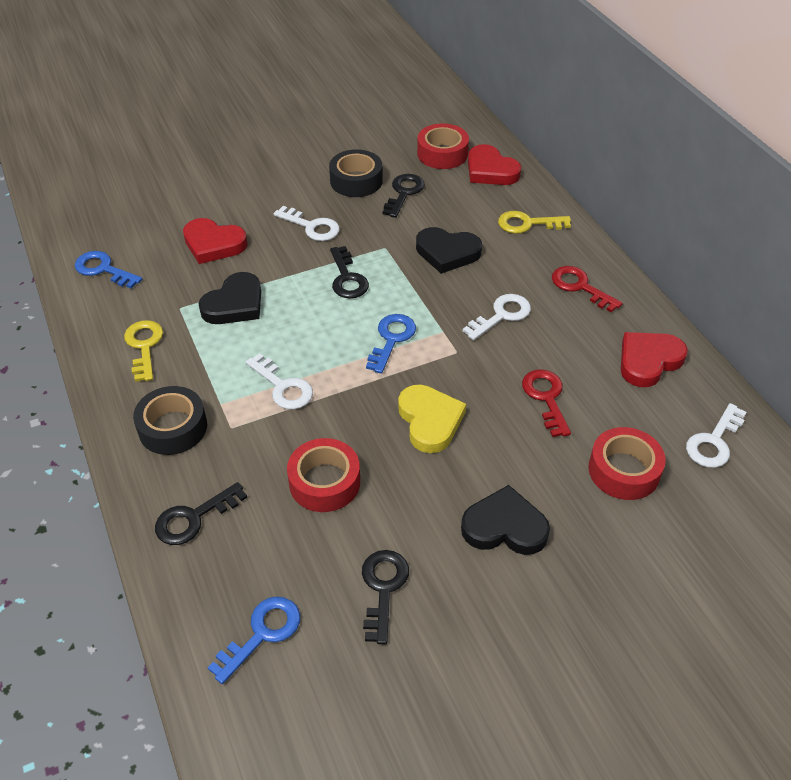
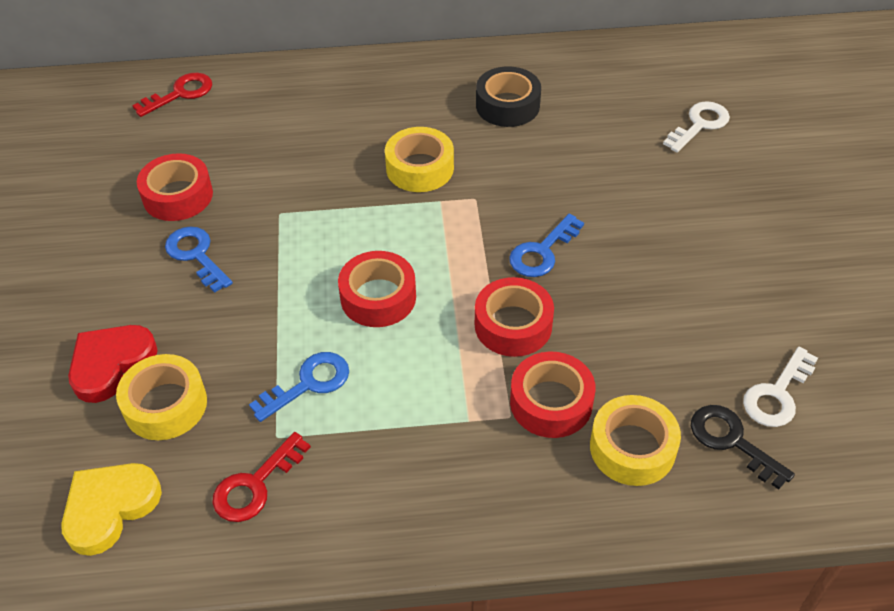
black heart: [199,272,261,324] [416,227,482,274] [461,485,550,555] = 3 -> none = 0
black key: [155,482,247,545] [330,246,369,298] [362,550,409,644] [383,174,425,218] = 4 -> [691,405,795,490] = 1
black tape: [133,386,207,455] [329,149,383,197] = 2 -> [476,66,541,127] = 1
red heart: [183,218,248,264] [468,144,521,185] [621,332,688,387] = 3 -> [68,325,158,403] = 1
red tape: [287,438,360,512] [417,123,469,169] [588,427,666,500] = 3 -> [137,153,213,221] [338,251,416,327] [475,277,554,357] [510,351,596,438] = 4
white key: [246,353,313,409] [274,206,339,241] [463,294,531,340] [686,403,746,468] = 4 -> [663,101,730,153] [743,347,818,427] = 2
yellow key: [124,320,163,382] [498,211,571,234] = 2 -> none = 0
yellow tape: none = 0 -> [116,354,207,440] [385,127,454,192] [590,395,681,486] = 3

